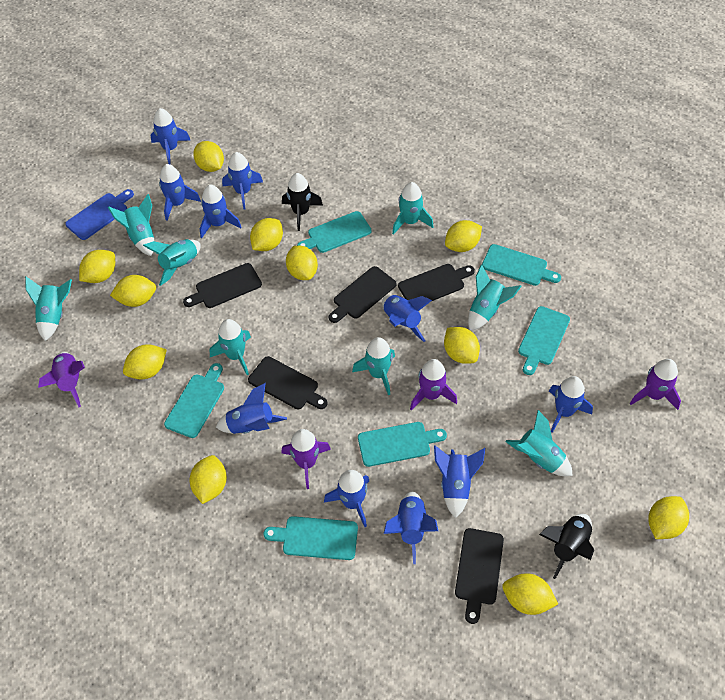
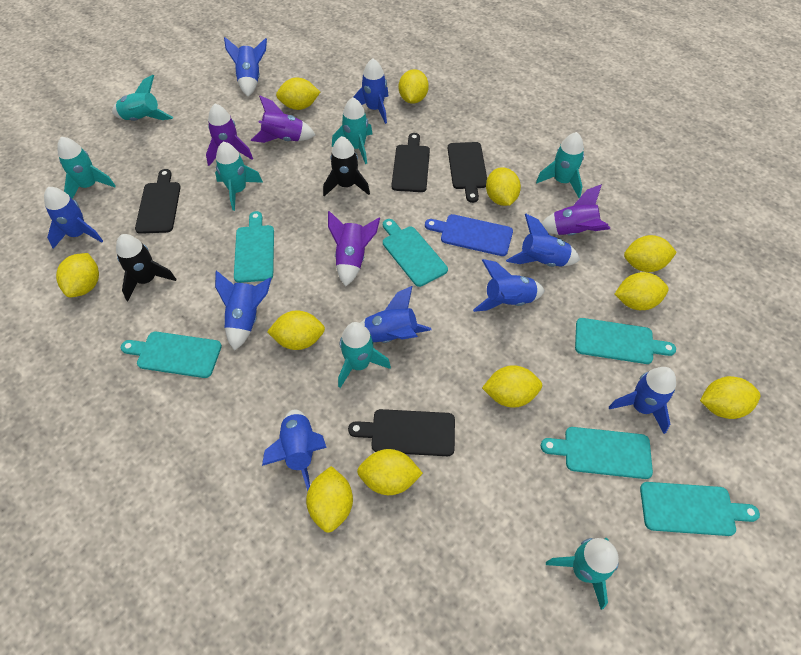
black cutting board: [183,263,262,308] [248,356,328,409] [329,266,397,323] [398,264,475,301] [455,528,504,624] = 5 -> [135,169,181,234] [348,409,455,456] [391,133,430,192] [448,142,487,203] = 4
blue rocket: [151,108,191,165] [159,164,201,221] [200,185,241,238] [216,383,287,434] [222,152,263,210] [324,470,369,527] [382,295,432,342] [384,492,438,564] [434,446,485,518] [549,376,593,433] = 10 -> [44,187,103,249] [215,270,272,351] [224,37,267,96] [262,409,327,491] [353,59,388,124] [360,286,431,343] [473,259,545,312] [506,214,580,267] [609,367,676,434] = 9
turquoise rocket: [25,276,72,341] [108,194,154,256] [143,239,201,286] [210,319,251,375] [352,337,395,395] [392,182,433,235] [468,264,522,331] [505,410,573,476] = 8 -> [57,137,116,199] [112,75,173,121] [215,142,263,211] [332,98,372,164] [338,322,391,388] [536,132,584,198] [546,538,619,610] = 7

